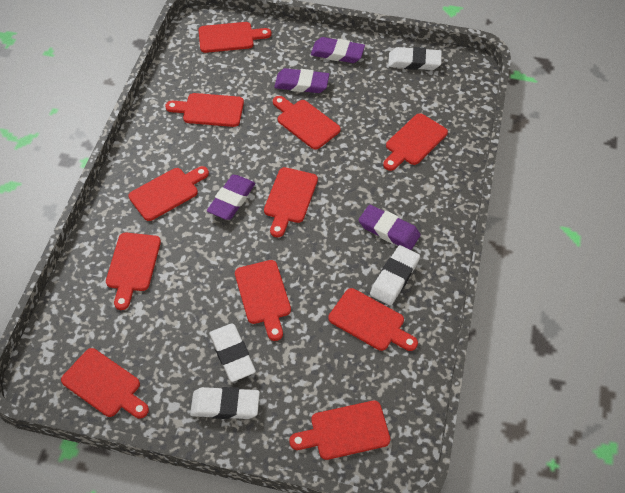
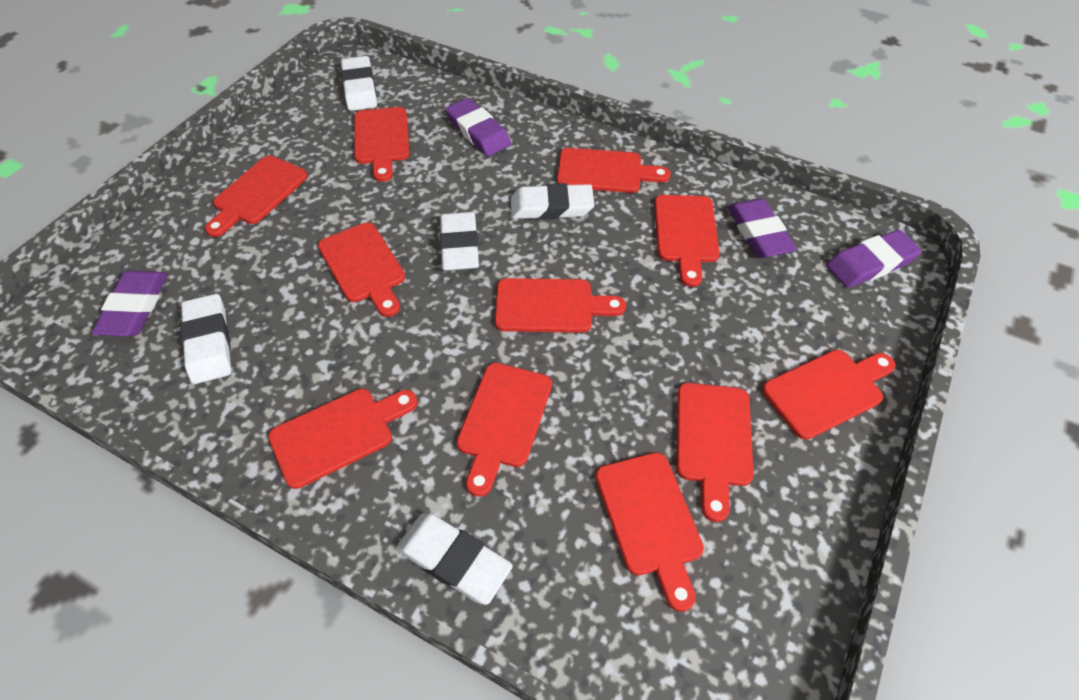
white eraser: [190,387,260,419] [209,323,256,382] [370,245,420,306] [388,47,442,70] = 4 -> [180,294,231,384] [341,56,377,111] [396,513,513,605] [440,212,479,271] [511,183,594,220] = 5

